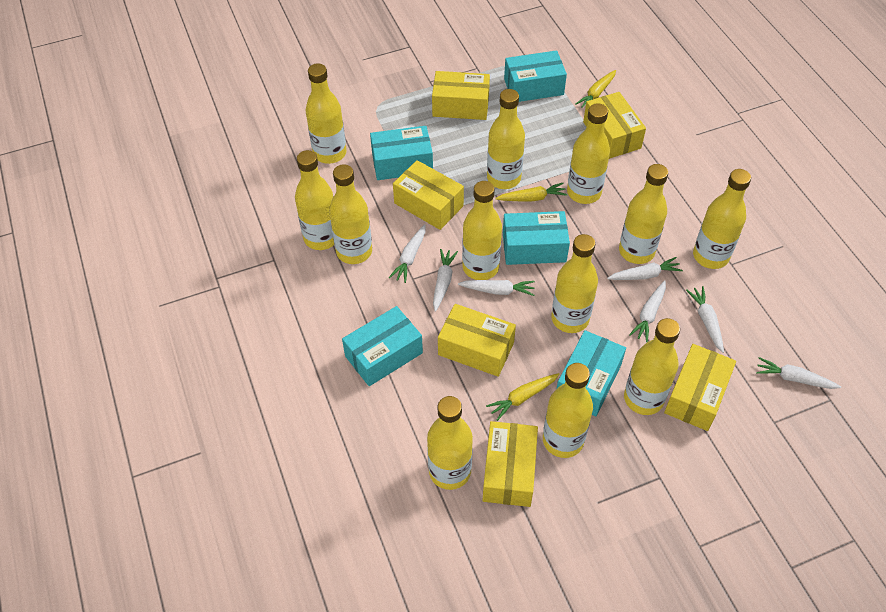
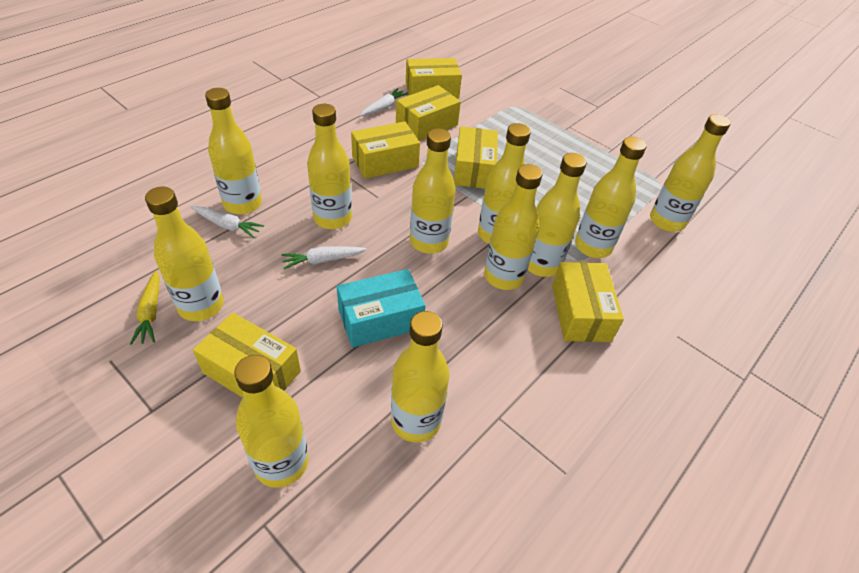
turquoise box: [342,306,423,386] [370,126,433,180] [503,211,570,265] [504,50,567,102] [557,330,626,416] = 5 -> [337,269,426,348] = 1
white carrot: [389,224,426,283] [433,249,458,312] [458,280,535,296] [607,257,683,280] [629,280,666,342] [686,286,724,353] [756,357,841,389] = 7 -> [190,206,264,238] [281,246,367,269] [360,88,409,116] = 3
yellow bottle: [295,150,334,250] [306,64,347,164] [329,164,372,264] [427,396,473,490] [462,181,502,280] [487,89,525,189] [543,363,593,458] [551,234,598,333] [567,103,610,204] [619,164,668,264] [624,318,680,415] [693,169,751,269] = 12 -> [145,187,224,321] [205,88,262,215] [234,355,309,488] [307,104,352,229] [391,311,450,442] [410,128,456,254] [478,123,531,244] [484,164,543,290] [528,153,587,277] [575,137,647,258] [650,114,731,232] = 11
yellow carrot: [486,373,560,421] [495,183,567,202] [575,70,616,108] = 3 -> [130,271,160,345] = 1

